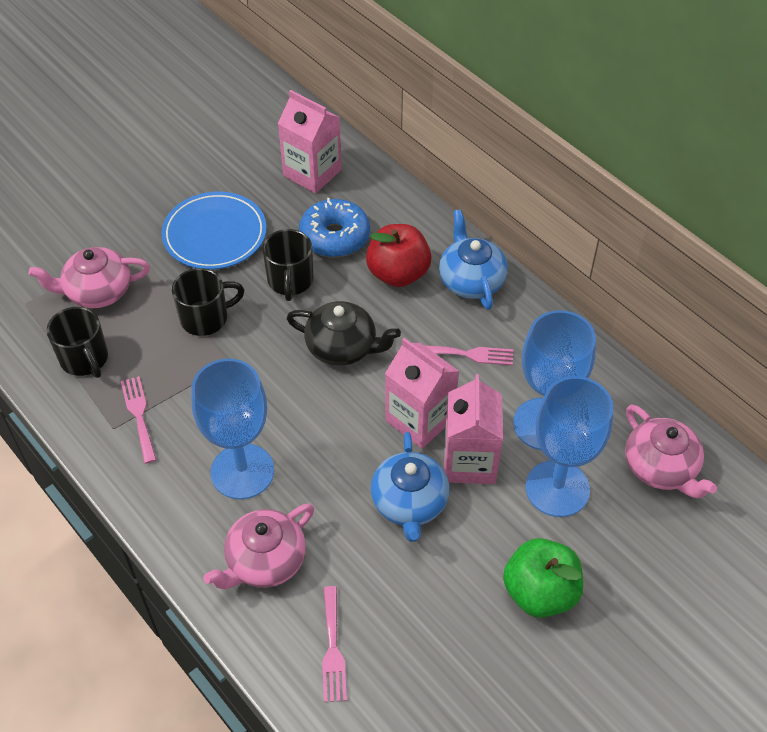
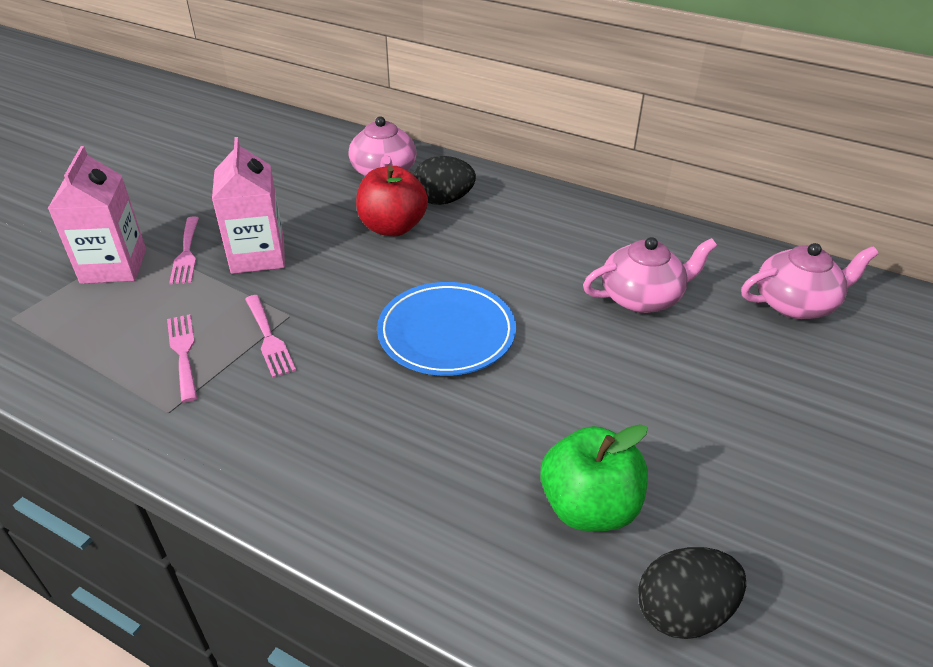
black egg: none = 0 -> [413,156,476,205] [638,547,746,639] = 2
black mug: [47,307,108,378] [172,268,244,336] [262,229,313,301] = 3 -> none = 0
black teapot: [287,301,401,366] = 1 -> none = 0
blue donut: [299,198,370,258] = 1 -> none = 0
blue goblet: [191,358,274,499] [513,310,596,450] [525,376,613,517] = 3 -> none = 0
blue teapot: [371,432,450,542] [439,209,508,310] = 2 -> none = 0
pink carton: [278,90,342,193] [385,338,459,449] [444,374,503,484] = 3 -> [48,146,146,284] [212,137,285,274] = 2

